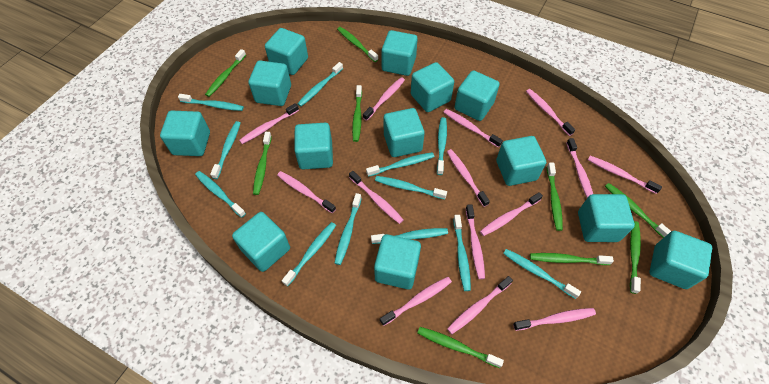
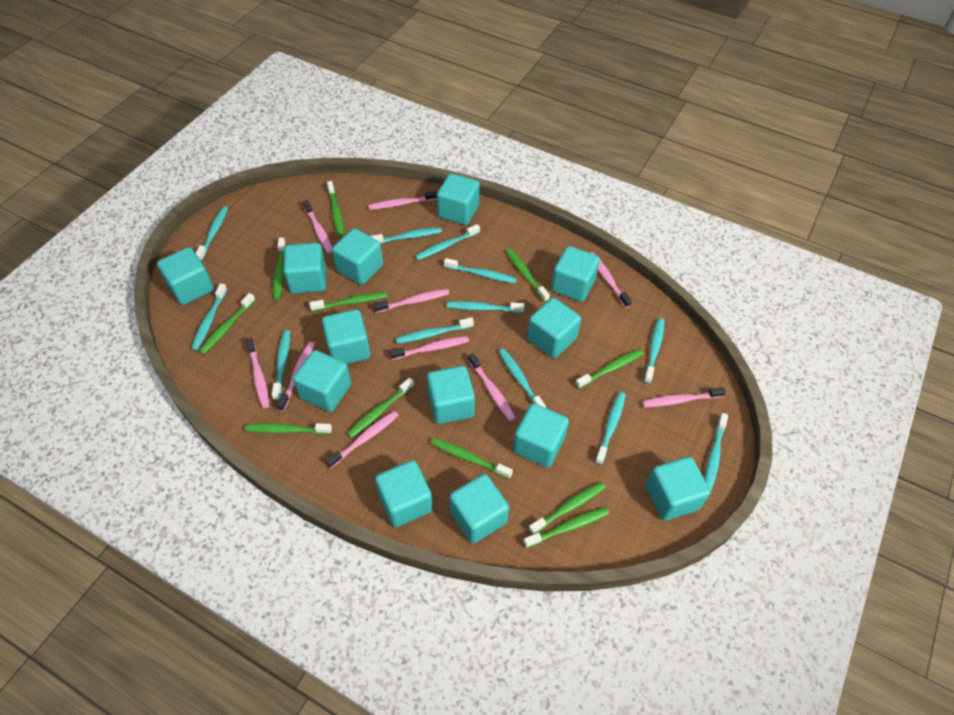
green toothbrush: [205,49,246,97] [253,132,272,195] [337,27,378,62] [352,85,362,142] [417,327,504,368] [530,253,614,265] [547,163,563,231] [605,183,671,238] [630,221,641,294] = 9 -> [199,293,255,355] [245,423,332,434] [273,238,286,300] [309,292,388,311] [327,181,344,236] [347,378,414,438] [431,438,513,479] [506,249,550,302] [524,507,609,548] [529,482,606,535] [575,349,644,389] = 11
pink toothbrush: [239,103,299,144] [277,171,336,213] [349,171,403,224] [363,77,405,121] [380,277,452,326] [443,109,503,148] [447,149,490,207] [447,276,513,334] [466,204,485,279] [480,192,543,236] [513,308,596,331] [526,89,575,136] [566,138,593,198] [588,156,662,194] = 14 -> [246,337,270,409] [276,342,315,411] [303,200,332,254] [325,411,399,468] [369,191,437,210] [374,289,450,313] [390,336,469,360] [468,353,516,421] [591,252,632,308] [642,387,726,407] = 10

